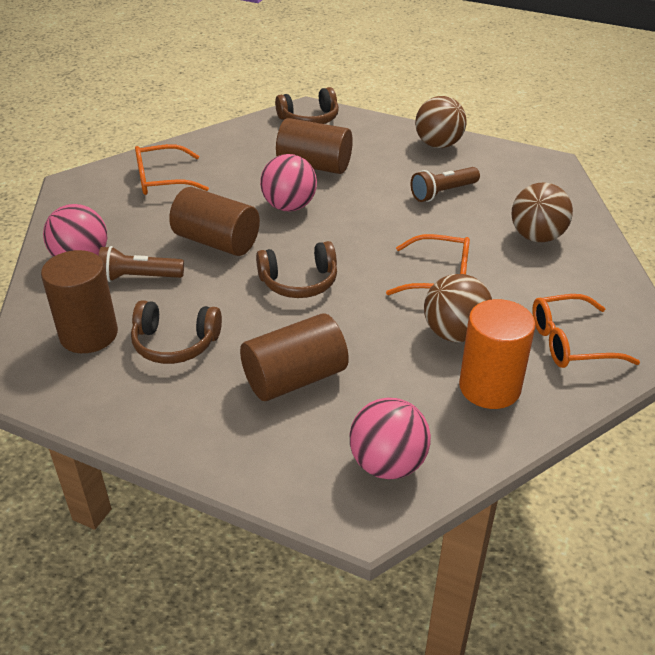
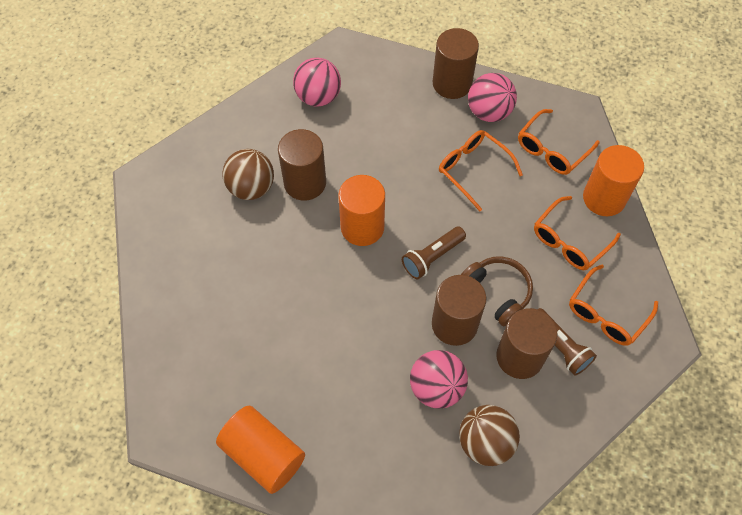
brown ball: [415,96,467,148] [424,274,492,342] [512,183,573,242] = 3 -> [222,149,274,200] [459,405,520,466] = 2
brown headphones: [131,300,222,364] [256,241,337,298] [275,87,339,124] = 3 -> [461,257,533,326] = 1
orange cylinder: [459,299,536,409] = 1 -> [216,406,305,494] [338,175,385,246] [583,145,644,216] = 3
orange glasses: [135,144,209,195] [386,234,470,295] [532,294,640,368] = 3 -> [439,130,523,212] [518,109,600,175] [534,196,621,270] [569,265,658,346] = 4

